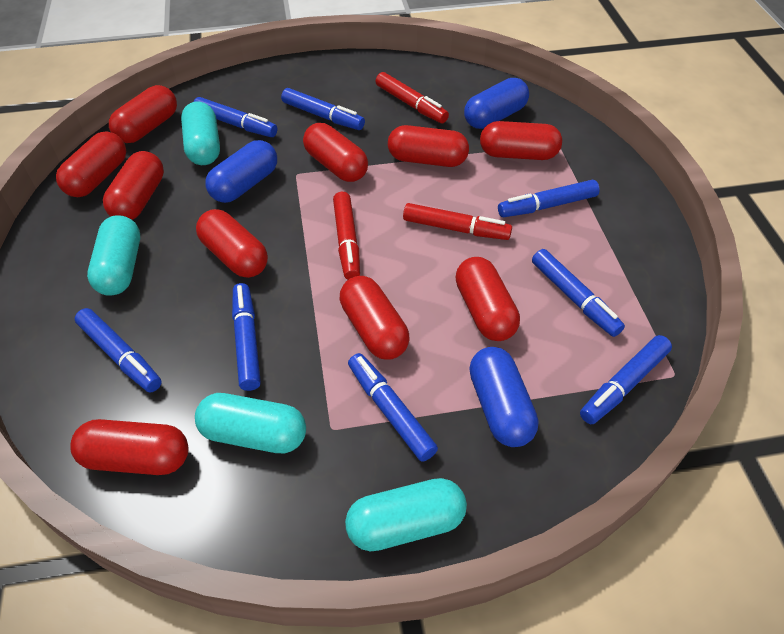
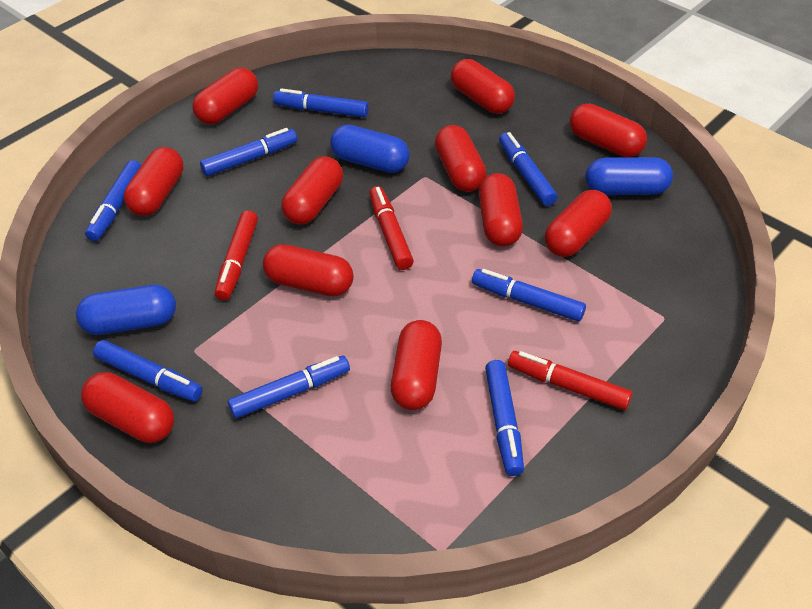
red capsule: [56,132,126,197] [70,419,189,475] [103,151,164,220] [109,85,177,143] [196,209,268,278] [303,123,368,182] [340,276,409,360] [388,125,469,167] [455,257,520,341] [480,121,562,160] = 10 -> [81,372,174,443] [124,147,183,216] [193,68,258,124] [263,244,354,296] [281,156,343,225] [391,320,442,410] [435,125,487,192] [451,59,515,114] [478,173,523,247] [545,190,612,257] [570,103,647,157] = 11
turquoise capsule: [87,215,140,296] [181,102,220,165] [195,393,306,453] [345,478,467,551] = 4 -> none = 0

